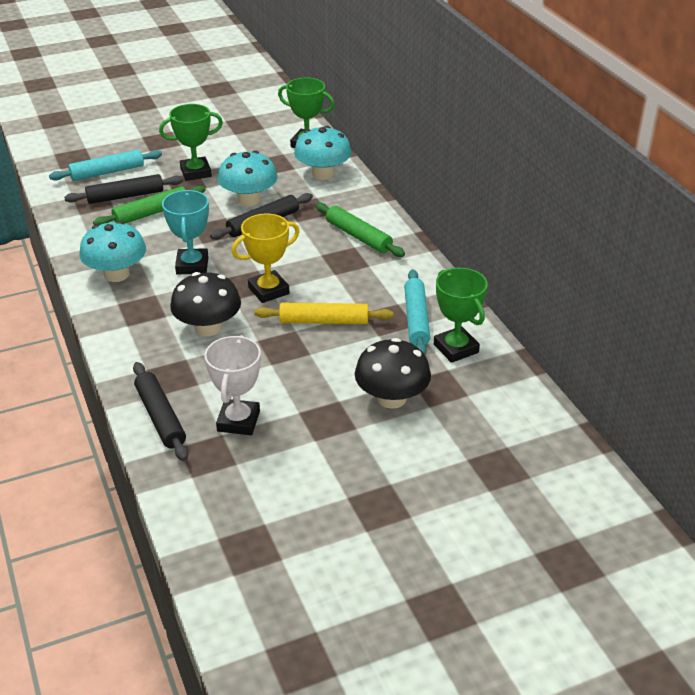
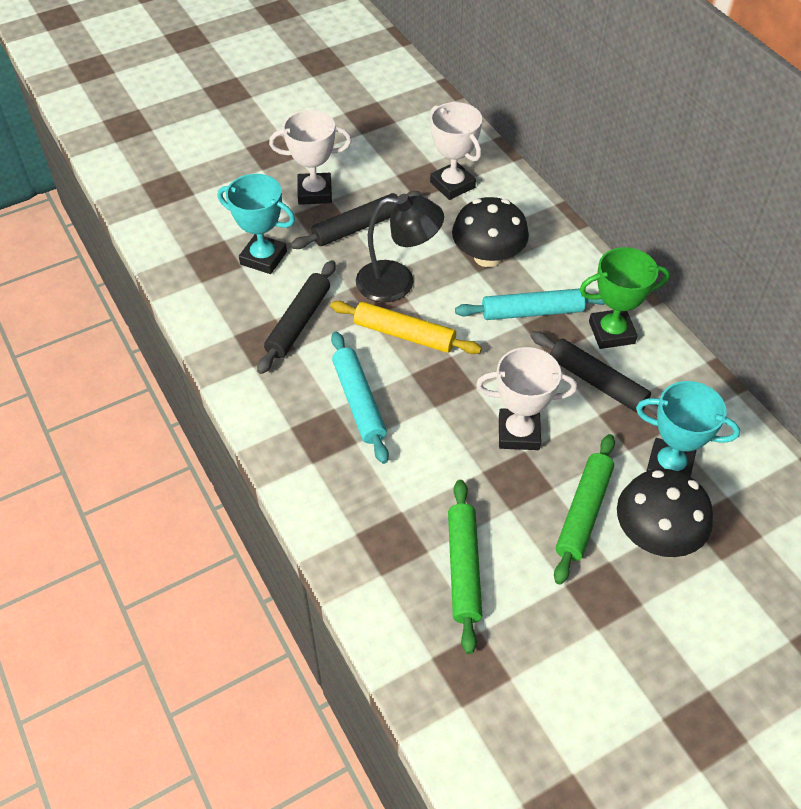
black lamp: none = 0 -> [356,194,444,303] = 1
green trophy: [159,104,223,181] [278,78,335,148] [434,268,488,363] = 3 -> [579,247,669,349] = 1
turquoise mushroom: [79,221,146,282] [218,151,278,206] [294,126,352,180] = 3 -> none = 0
turquoise trophy: [162,190,209,274] = 1 -> [218,174,295,274] [636,381,740,477] = 2
white trophy: [204,335,261,435] = 1 -> [269,110,352,205] [430,102,482,200] [476,347,577,450] = 3
yellow trophy: [231,214,300,303] = 1 -> none = 0

